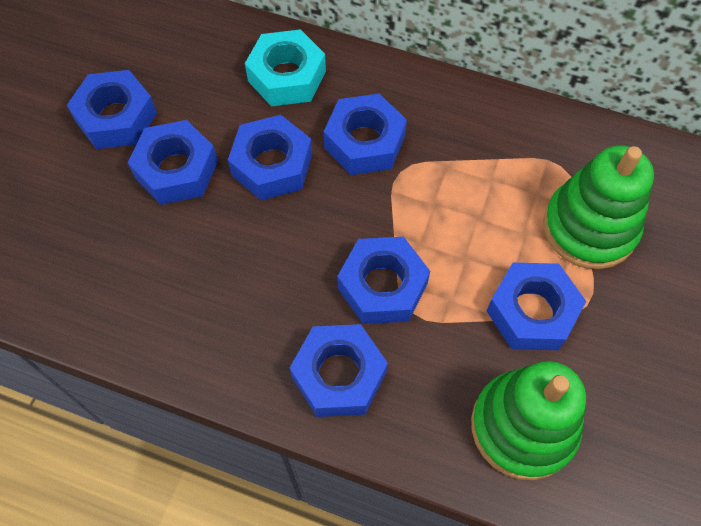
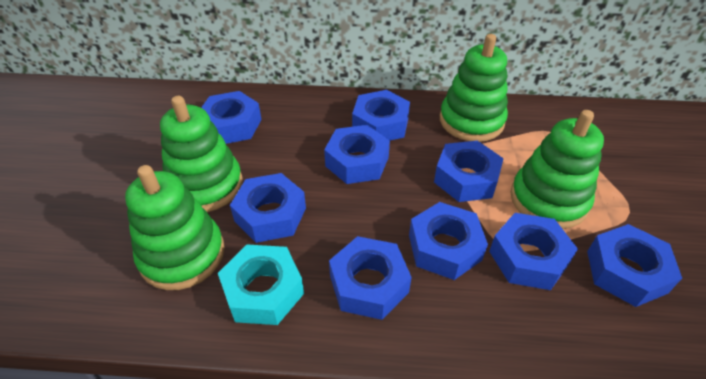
blue nut: [67,70,157,149] [127,120,218,205] [228,115,312,200] [290,324,388,417] [324,94,407,175] [338,237,430,324] [487,263,586,350] = 7 -> [201,91,262,144] [230,173,306,243] [324,125,390,184] [329,236,412,320] [352,90,410,141] [409,202,488,280] [434,141,504,202] [489,213,578,290] [587,224,682,307] = 9
green stacking toy: [471,361,586,480] [543,145,654,269] = 2 -> [125,165,225,290] [160,96,243,212] [440,34,508,142] [510,110,604,229] = 4

